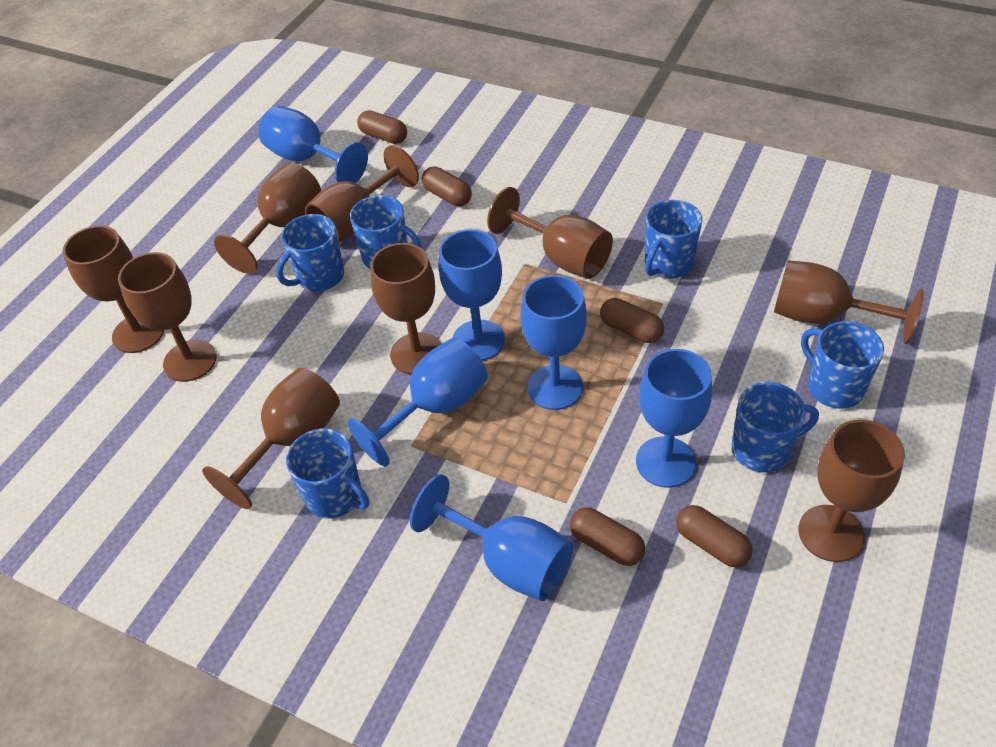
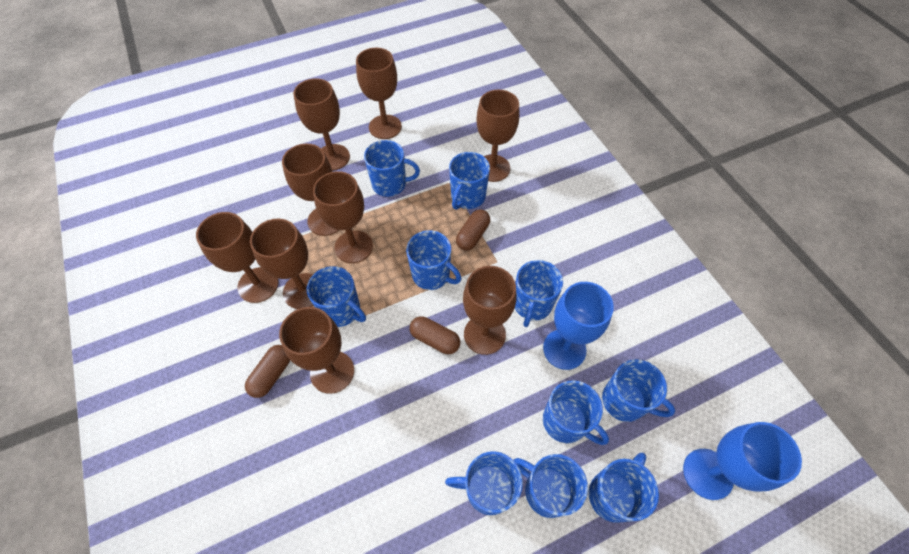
blue goblet: [258,106,368,183] [348,338,488,467] [410,474,573,601] [439,229,505,361] [520,275,587,410] [636,349,712,488] = 6 -> [543,282,614,370] [683,422,802,500] = 2
blue mug: [276,214,344,291] [286,428,369,519] [350,195,421,269] [645,200,702,279] [732,382,819,473] [801,321,884,409] = 6 -> [307,266,366,327] [364,140,420,197] [406,230,461,290] [445,451,523,515] [449,152,490,210] [514,454,588,518] [515,260,563,327] [543,380,609,445] [589,453,659,523] [602,359,675,422] = 10
brown capsule: [357,110,407,144] [422,166,472,206] [570,507,645,566] [600,298,664,343] [676,505,753,567] = 5 -> [245,345,290,398] [410,316,460,354] [456,210,490,251] = 3

